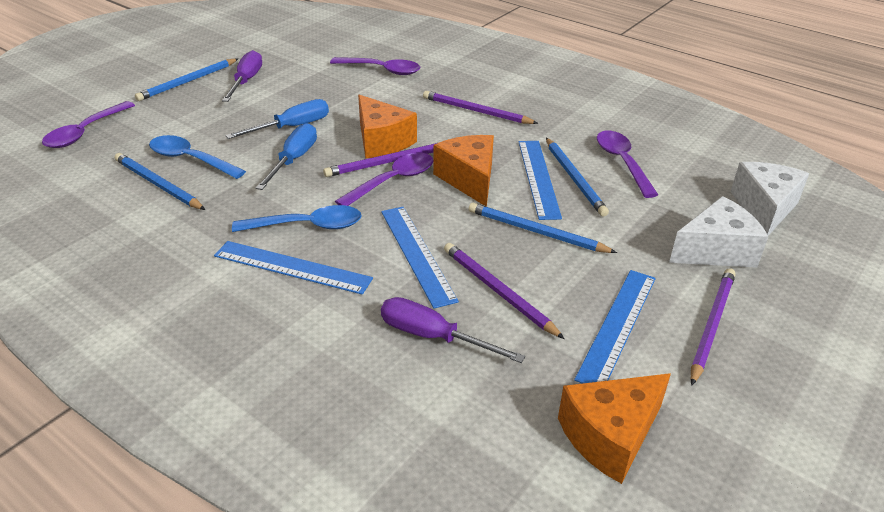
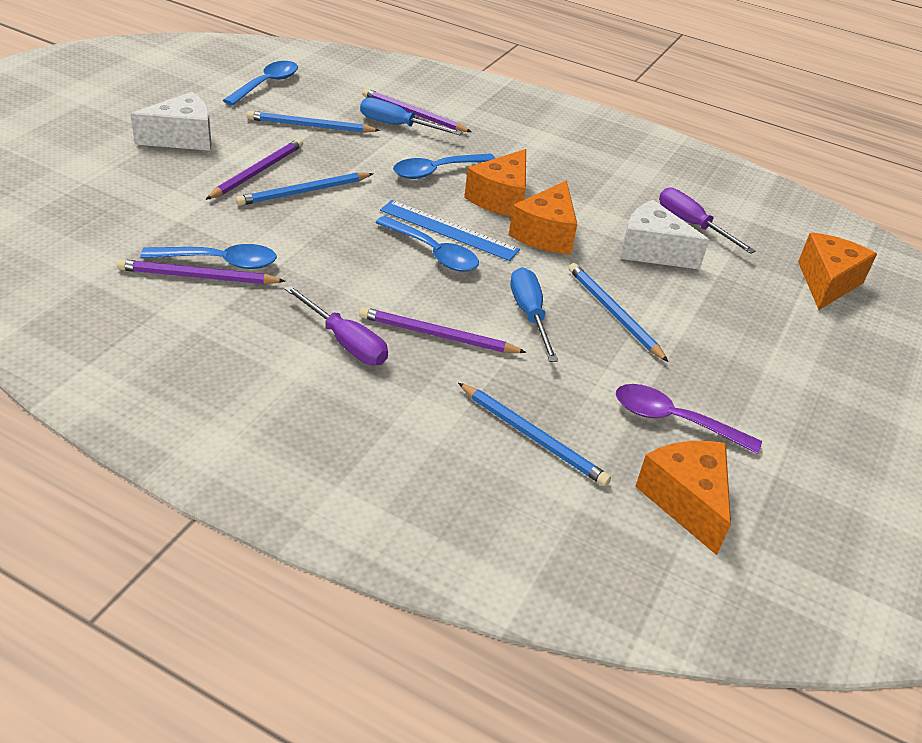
blue ruler: [214,241,373,295] [381,207,459,309] [519,141,562,220] [574,270,656,383] = 4 -> [380,200,520,261] = 1
blue spoon: [149,135,246,179] [232,205,362,232] = 2 -> [140,244,277,269] [223,61,298,105] [375,216,479,272] [393,154,495,179] = 4
orange cheese: [358,95,417,158] [433,135,494,207] [558,373,671,484] = 3 -> [464,149,526,217] [509,181,577,254] [635,441,731,555] [798,233,877,310] = 4
purple spoon: [42,101,135,148] [330,57,420,75] [335,153,433,206] [597,131,658,198] = 4 -> [616,384,762,454] = 1

